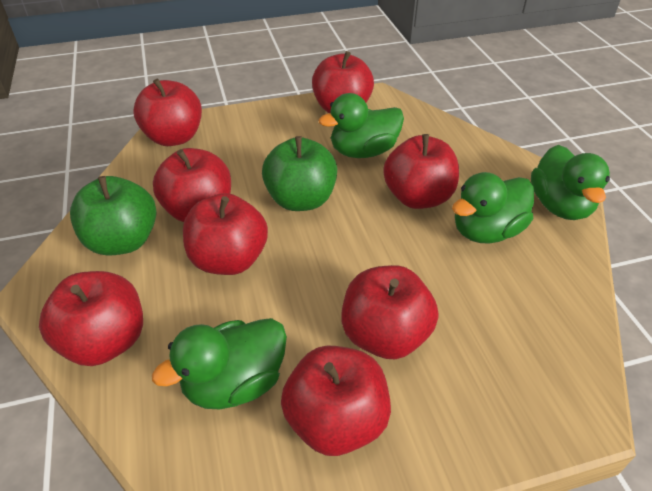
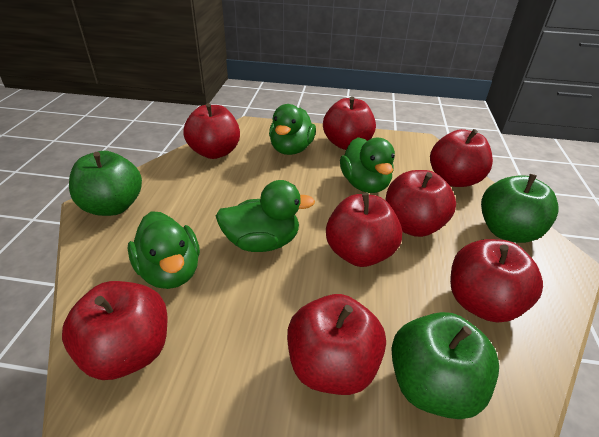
green apple: [70,176,156,256] [262,136,337,211] = 2 -> [69,151,142,216] [391,312,499,419] [481,174,559,243] = 3

